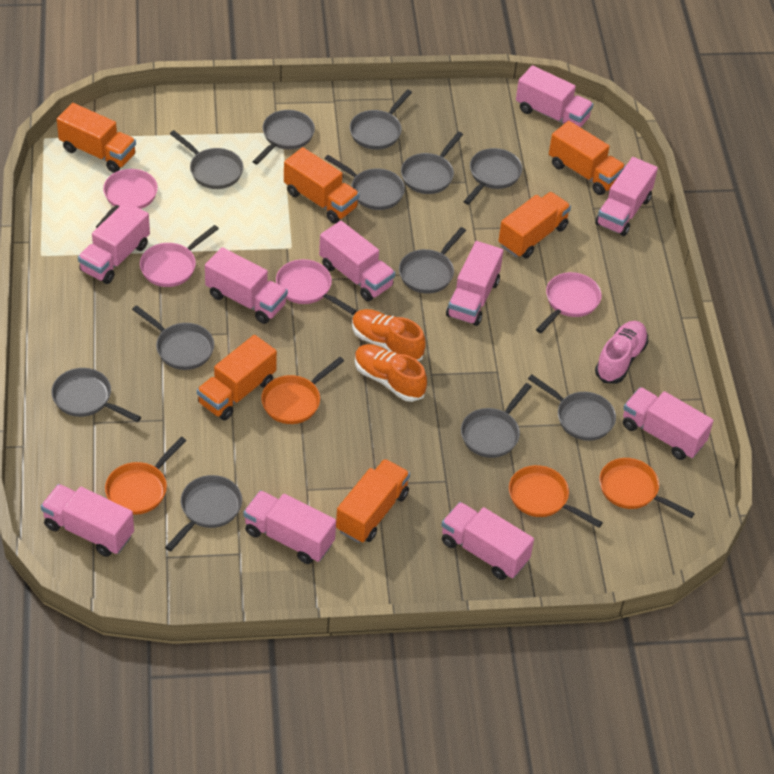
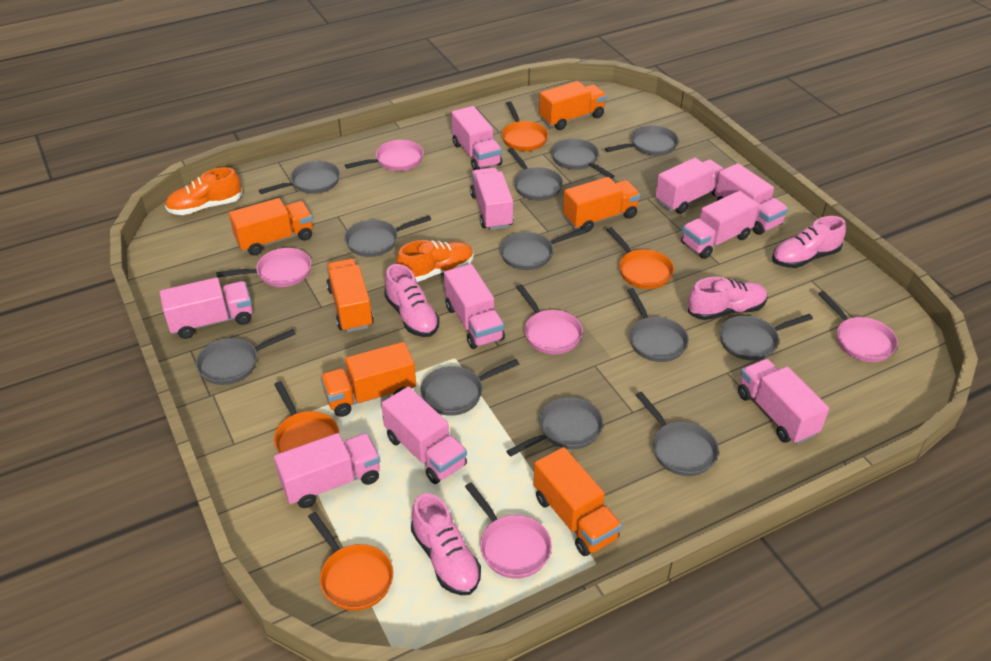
pink pan: [96,169,158,228] [140,225,219,287] [276,259,357,315] [536,272,602,333] = 4 -> [216,248,311,287] [345,140,424,171] [465,482,552,579] [516,284,583,354] [818,291,898,362] = 5
pink shoe: [595,321,648,384] = 1 -> [384,264,440,337] [411,493,481,595] [688,277,767,320] [772,216,846,268] = 4

